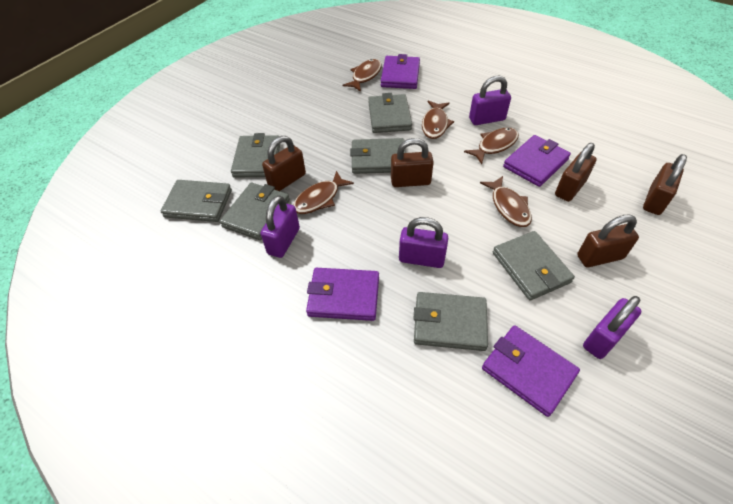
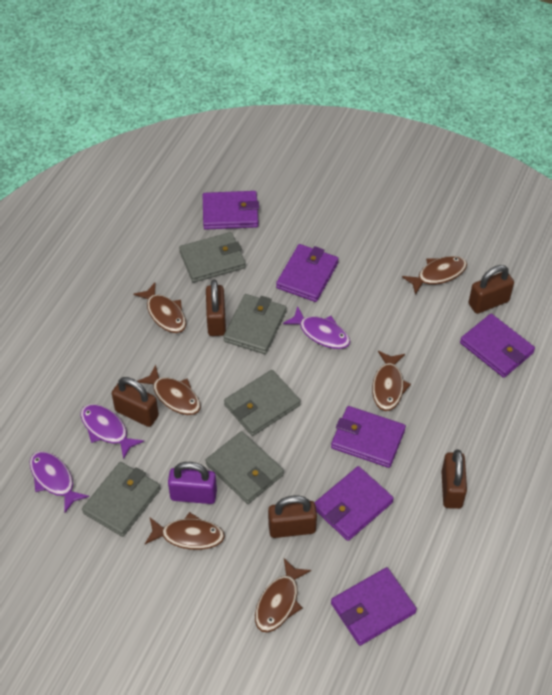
brown fish: [293,171,354,214] [342,59,382,92] [422,101,454,139] [464,127,519,164] [480,176,532,227] = 5 -> [133,283,186,333] [138,365,201,415] [145,512,225,550] [255,558,311,632] [372,351,411,411] [402,256,467,295] = 6
grey wallet: [161,180,232,222] [220,183,290,240] [231,133,280,178] [350,138,406,174] [368,93,412,133] [413,292,488,351] [493,231,575,300] = 7 -> [82,462,161,537] [179,232,246,283] [206,431,284,504] [223,294,287,354] [224,370,301,436] = 5
purple fish: none = 0 -> [30,451,89,513] [80,404,144,460] [283,306,350,349] = 3
purple padlock: [261,195,300,258] [399,217,448,268] [469,76,511,125] [583,296,641,359] = 4 -> [168,462,217,504] = 1
purple wallet: [306,268,379,321] [381,54,420,89] [482,325,580,417] [503,135,571,187] = 4 -> [203,191,259,229] [276,244,339,302] [314,466,394,541] [331,406,406,468] [331,567,417,646] [460,314,535,378] = 6

